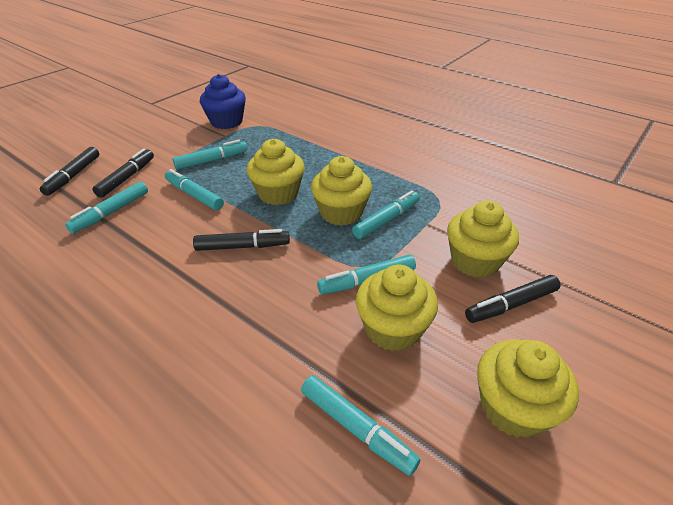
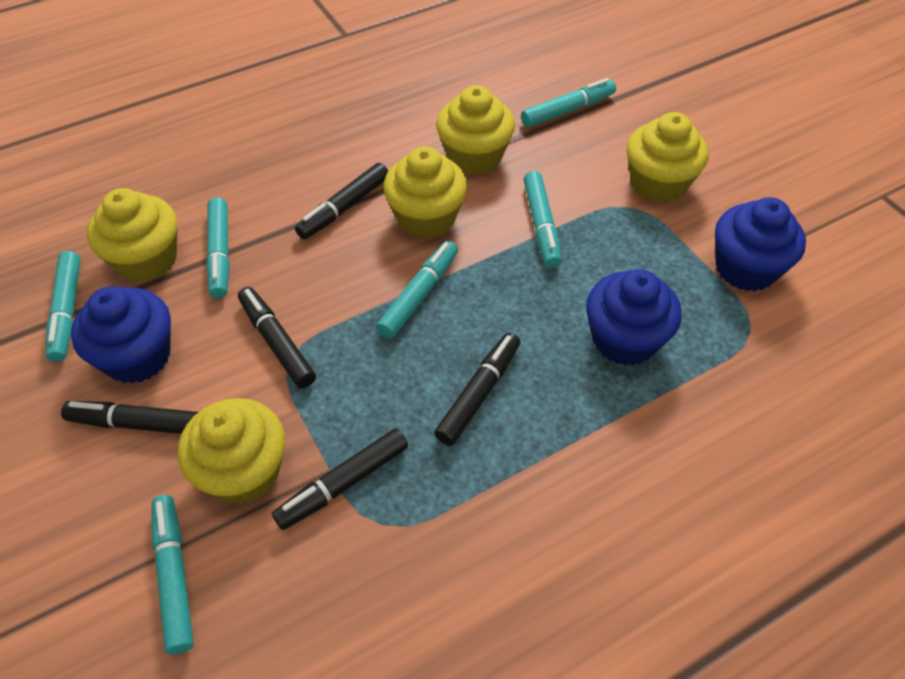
black marker: [40,147,99,196] [92,149,154,198] [193,229,290,251] [465,275,561,323] = 4 -> [61,401,198,434] [238,287,316,388] [272,429,408,530] [295,163,388,239] [434,333,520,446] = 5
blue cupcake: [200,74,246,129] = 1 -> [71,286,171,384] [586,269,682,366] [715,197,806,291] = 3

